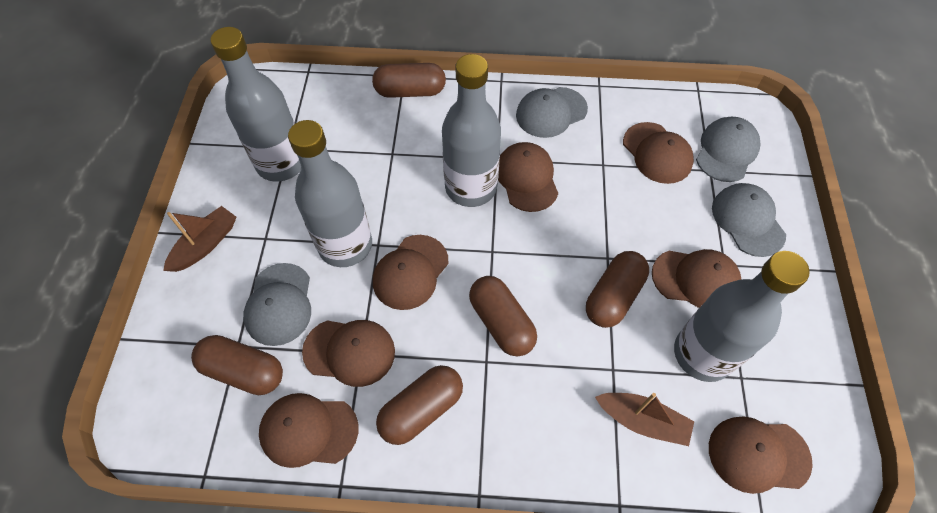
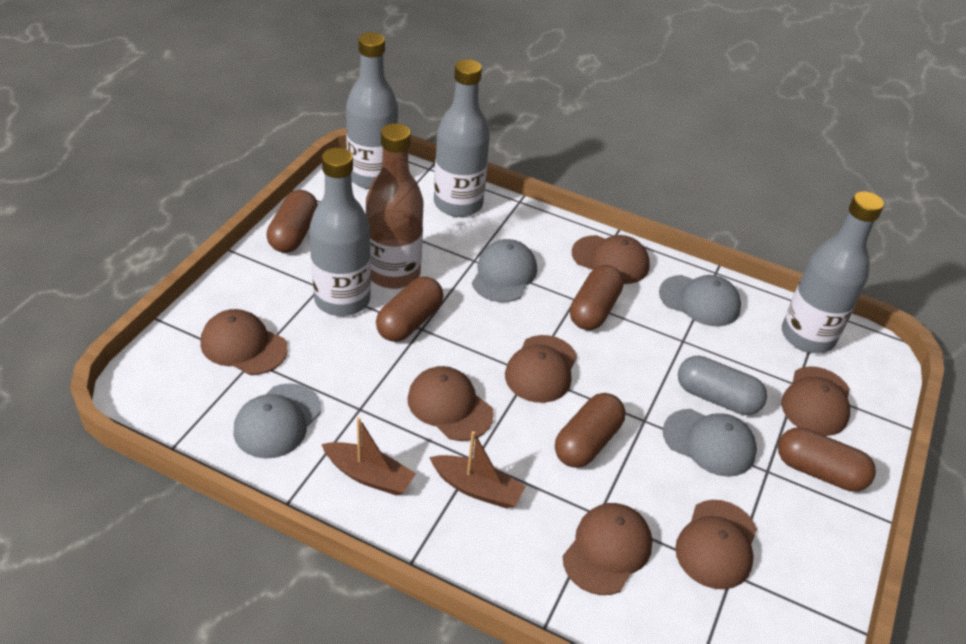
brown bottle: none = 0 -> [366,123,424,289] = 1
grey capsule: none = 0 -> [678,356,767,415] = 1

